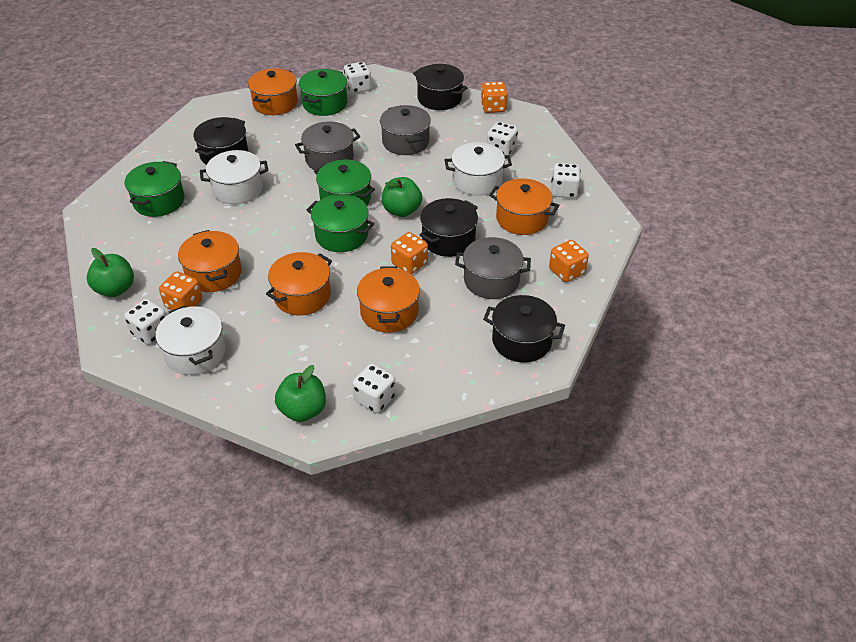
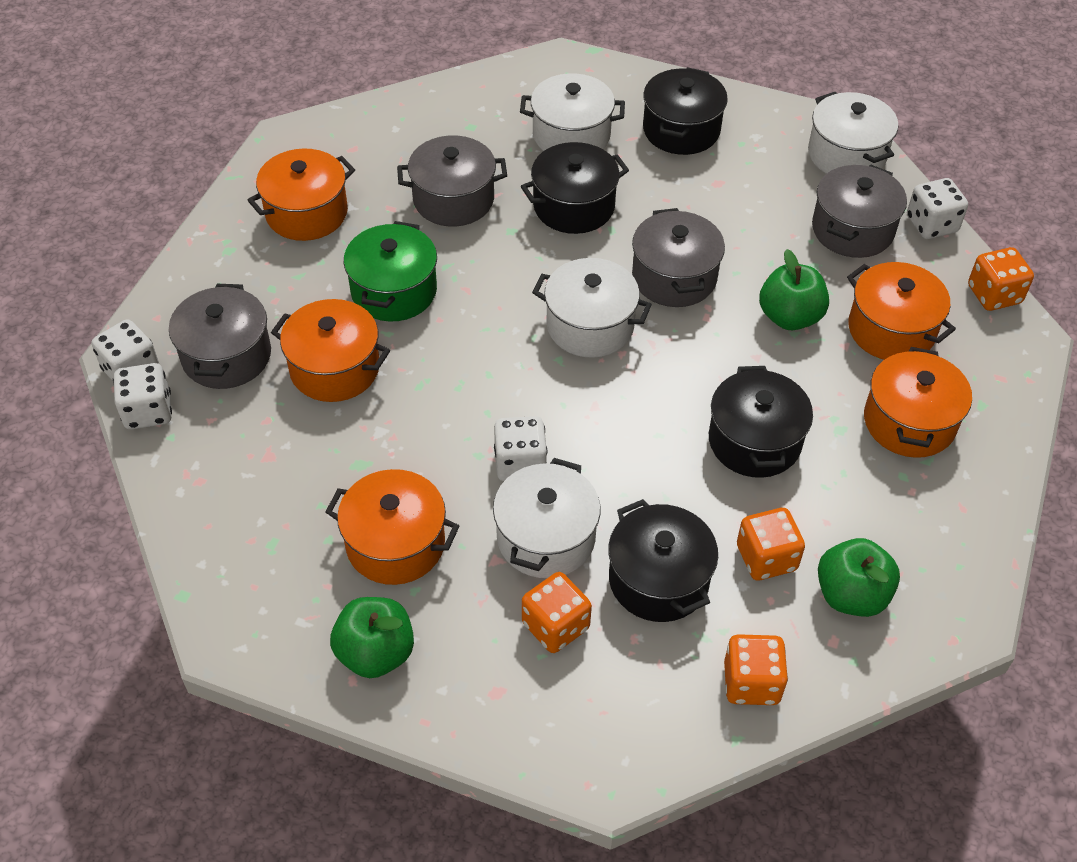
green pot: [125,161,185,217] [299,69,347,116] [307,194,374,252] [314,160,375,206] = 4 -> [344,221,437,322] = 1
grey pot: [295,122,360,170] [380,105,431,155] [455,237,531,299] = 3 -> [169,284,271,389] [397,135,507,226] [632,208,725,307] [812,164,907,258] = 4
white dice: [124,299,166,345] [344,62,371,94] [352,364,396,413] [487,122,518,155] [551,163,581,198] = 5 -> [92,319,159,381] [113,363,172,429] [494,416,547,481] [907,178,968,239] = 4
white pot: [156,305,226,375] [200,150,268,204] [445,142,512,196] = 3 -> [493,458,601,578] [520,73,625,151] [532,258,652,358] [808,92,898,174] = 4

